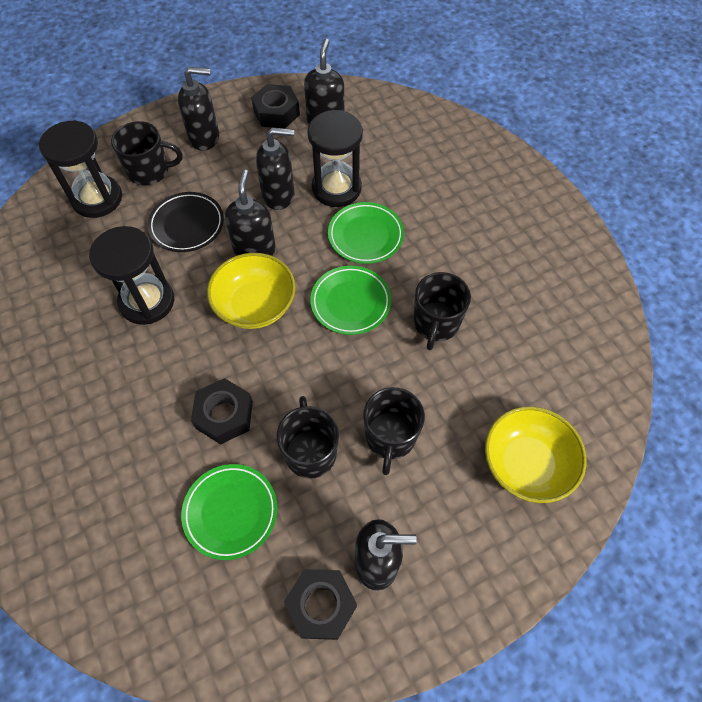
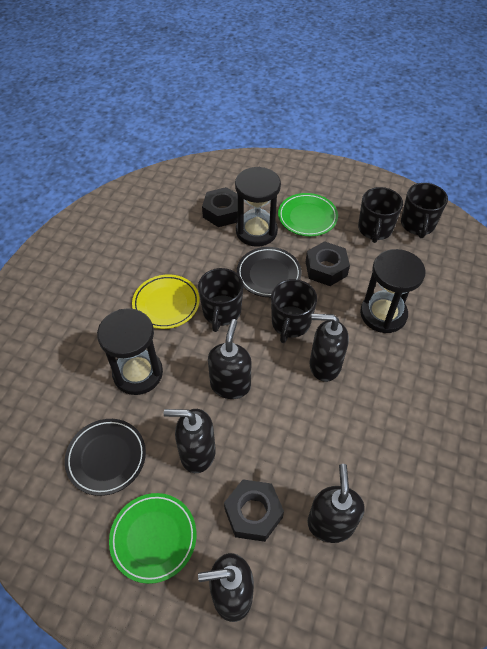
black plate: [148,192,224,252] = 1 -> [65,419,146,496] [237,247,301,297] = 2
green plate: [181,464,277,560] [310,266,391,335] [328,202,404,264] = 3 -> [109,493,196,584] [278,193,338,236] = 2
yellow bowl: [207,253,295,329] [485,406,587,503] = 2 -> none = 0
yellow plate: none = 0 -> [132,274,200,329] = 1

